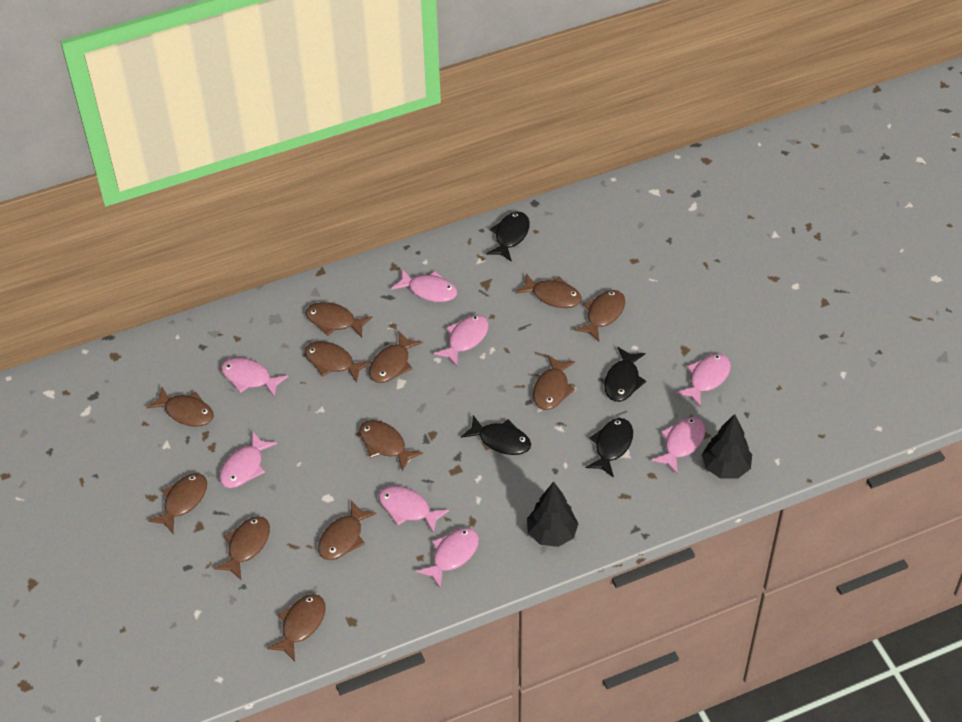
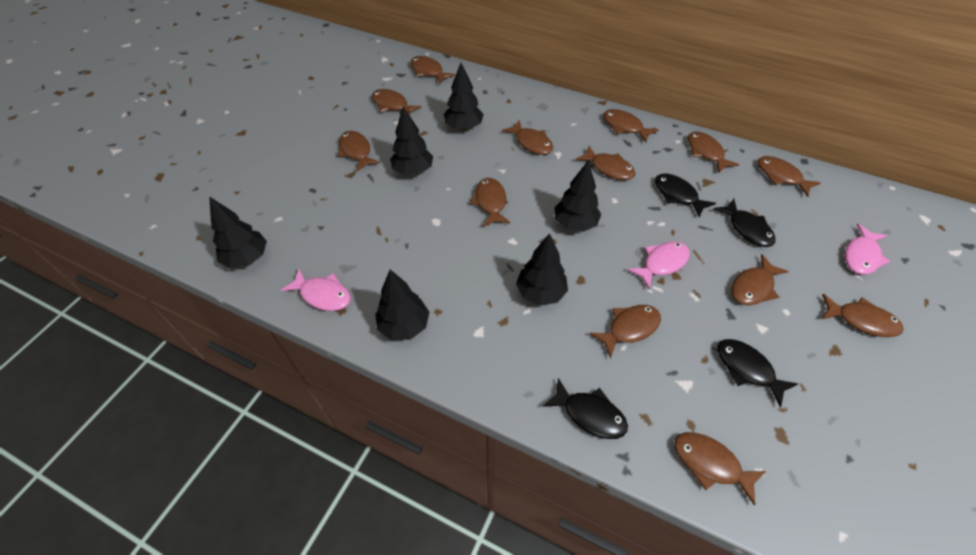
black tree: [527,482,579,547] [702,414,752,479] = 2 -> [209,196,267,268] [375,270,429,340] [390,106,433,175] [444,63,484,131] [516,234,568,306] [555,161,601,232] = 6
brown fish: [146,387,214,427] [148,473,207,533] [214,516,270,580] [267,594,325,662] [305,302,372,338] [305,341,371,383] [318,500,377,560] [359,420,423,472] [369,332,423,383] [515,274,582,308] [533,355,575,410] [574,290,625,341] = 12 -> [338,131,380,172] [372,89,422,114] [410,56,455,85] [470,178,511,227] [502,120,553,155] [576,146,636,180] [590,305,661,358] [603,109,659,142] [674,432,766,506] [688,131,739,173] [732,254,789,305] [758,156,821,197] [822,294,903,337] = 13
pink fish: [219,431,277,488] [221,357,288,397] [379,486,449,533] [391,269,458,302] [416,528,479,588] [434,315,489,366] [651,417,706,474] [676,354,731,407] = 8 -> [280,269,351,311] [627,241,690,289] [845,224,890,275] = 3

